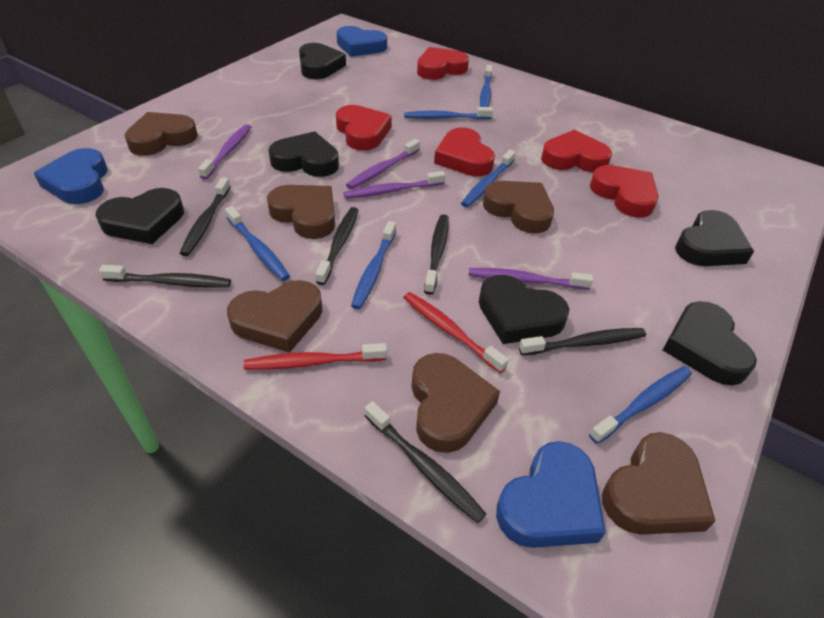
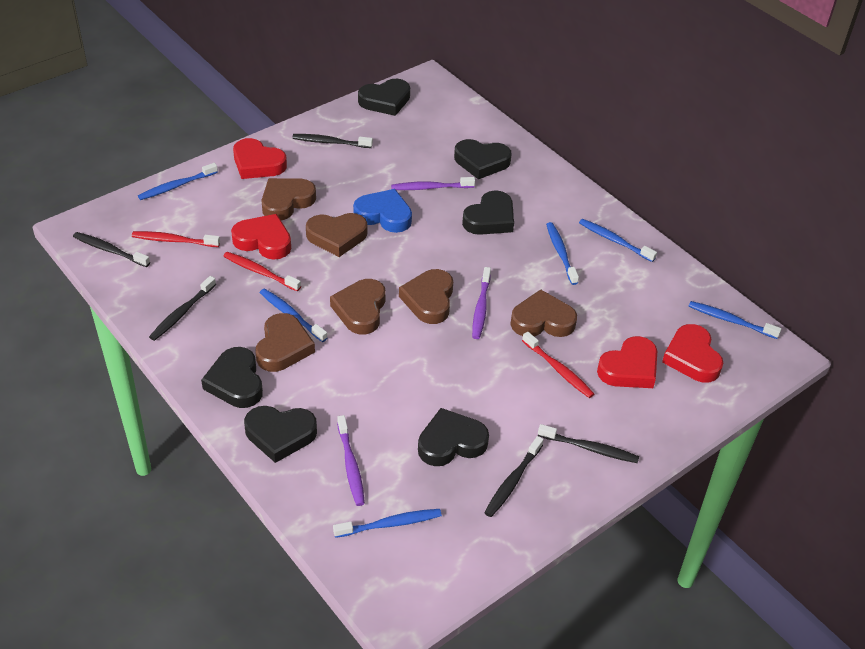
black toothbrush: [99,265,231,288] [179,177,231,256] [315,207,358,285] [365,401,486,523] [424,214,449,295] [519,328,646,356] = 6 -> [73,232,150,267] [149,276,216,341] [292,134,373,148] [484,436,543,517] [538,424,639,463] = 5
blue heart: [34,148,108,204] [336,26,387,57] [496,441,606,548] = 3 -> [353,189,412,233] = 1
purple toothbrush: [198,124,251,179] [344,171,446,199] [346,139,420,189] [469,268,593,290] = 4 -> [337,415,365,506] [391,177,475,190] [472,267,491,339] = 3
red heart: [336,105,392,151] [417,47,469,80] [434,127,495,176] [541,130,612,173] [590,165,659,218] = 5 -> [231,214,291,260] [233,138,287,179] [597,336,657,388] [662,324,723,383] = 4
red toothbrush: [244,343,387,370] [403,292,509,373] = 2 -> [132,231,220,247] [223,252,301,291] [522,332,594,398] = 3

